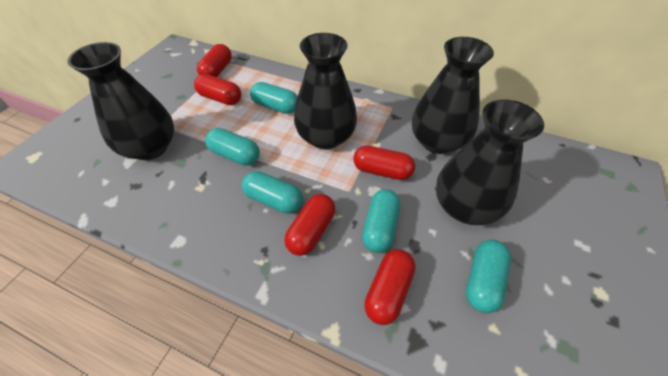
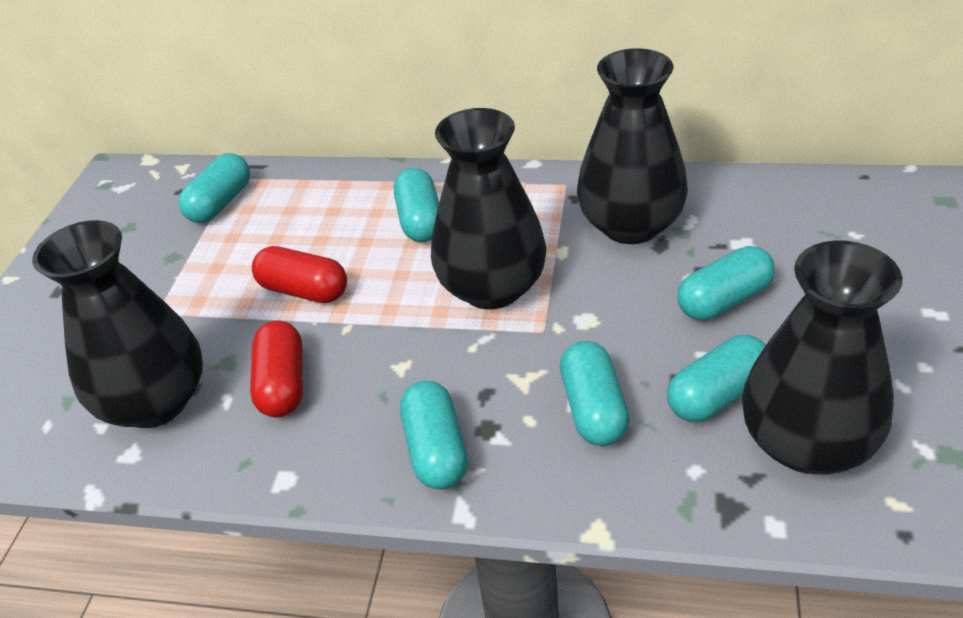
red capsule: [194,74,241,105] [197,44,232,77] [284,194,335,256] [353,145,415,180] [364,249,415,325] = 5 -> [250,321,303,418] [252,246,347,303] = 2
turquoise capsule: [205,128,260,165] [242,171,303,214] [250,82,298,114] [362,189,400,253] [466,240,511,313] = 5 -> [178,153,250,223] [394,168,439,242] [400,381,468,490] [560,341,630,446] [667,335,766,422] [677,246,775,320] = 6

